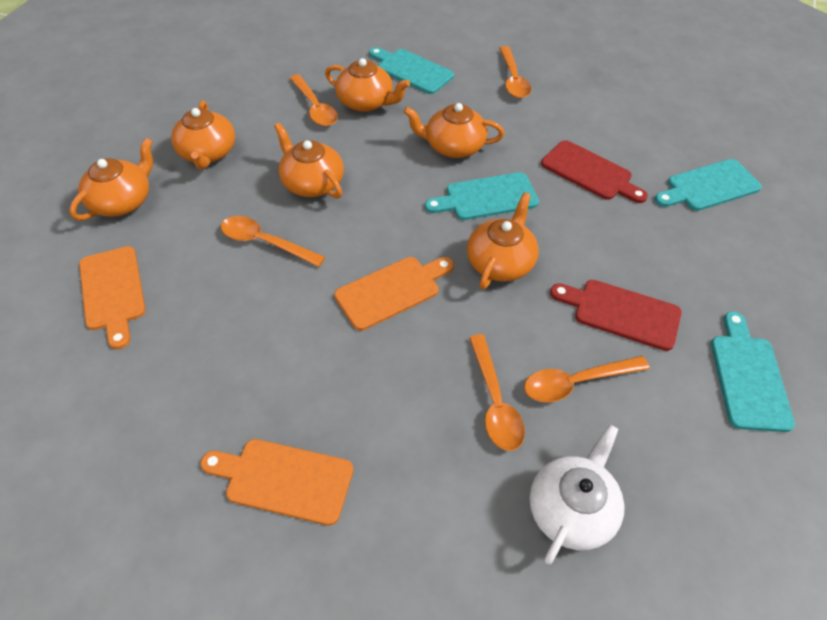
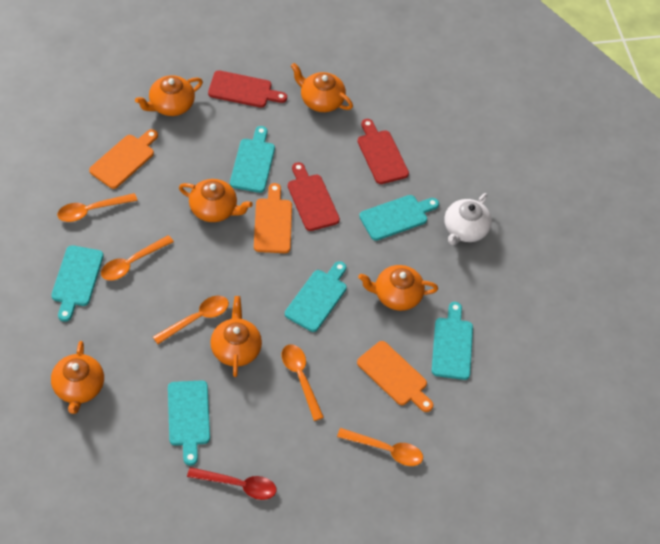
red cutting board: [541,140,648,203] [550,280,682,351] = 2 -> [208,70,287,108] [288,162,340,231] [357,119,409,184] = 3
red spoon: none = 0 -> [187,467,277,500] = 1
turquoise cutting board: [369,47,454,94] [425,172,539,220] [655,159,762,211] [711,311,795,432] = 4 -> [51,245,104,322] [168,380,210,466] [230,126,275,193] [285,261,347,332] [359,195,439,241] [432,302,473,380] = 6

